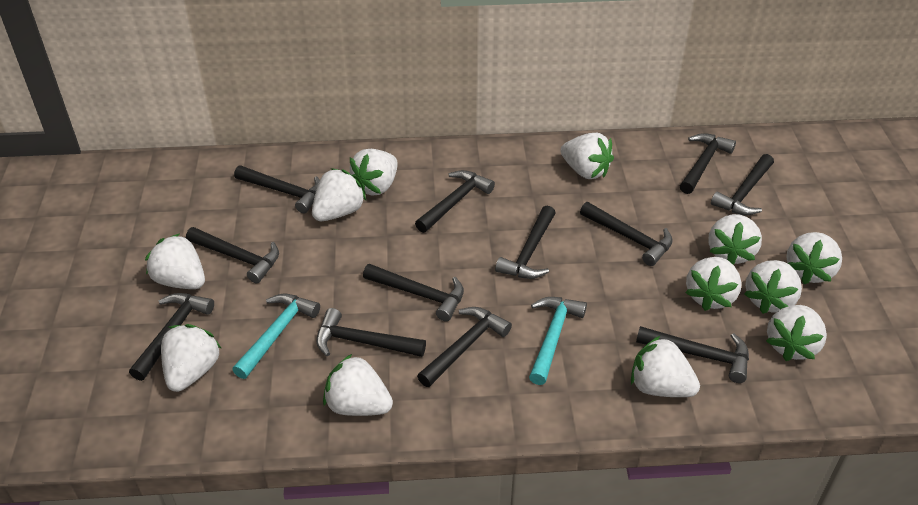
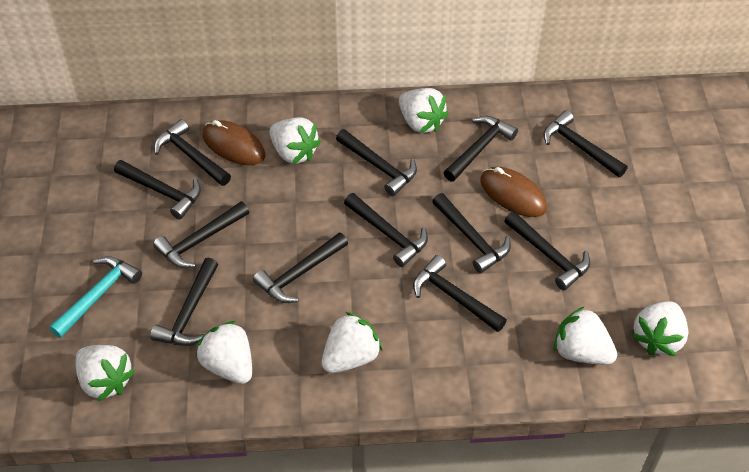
brown mouse: none = 0 -> [203,120,265,165] [480,167,547,217] = 2
turquoise hammer: [232,294,320,379] [529,297,587,385] = 2 -> [49,256,142,338] = 1
white strawberry: [145,233,205,289] [161,324,222,392] [312,168,366,221] [323,354,393,416] [350,149,397,195] [560,133,614,179] [631,335,700,397] [685,257,742,311] [708,214,762,265] [744,260,802,314] [766,305,827,361] [786,232,842,284] = 12 -> [76,345,135,401] [196,321,252,384] [269,117,321,164] [322,312,382,373] [399,88,449,133] [554,306,617,365] [632,301,688,356] = 7

